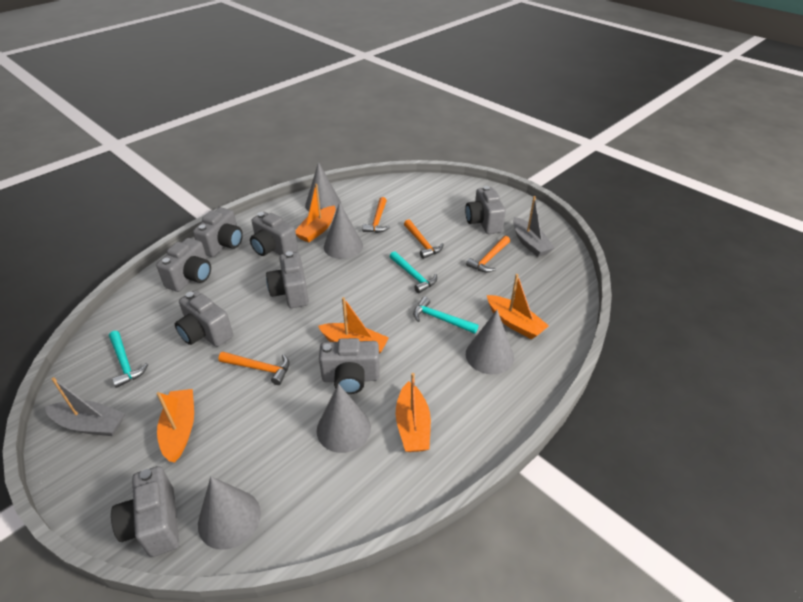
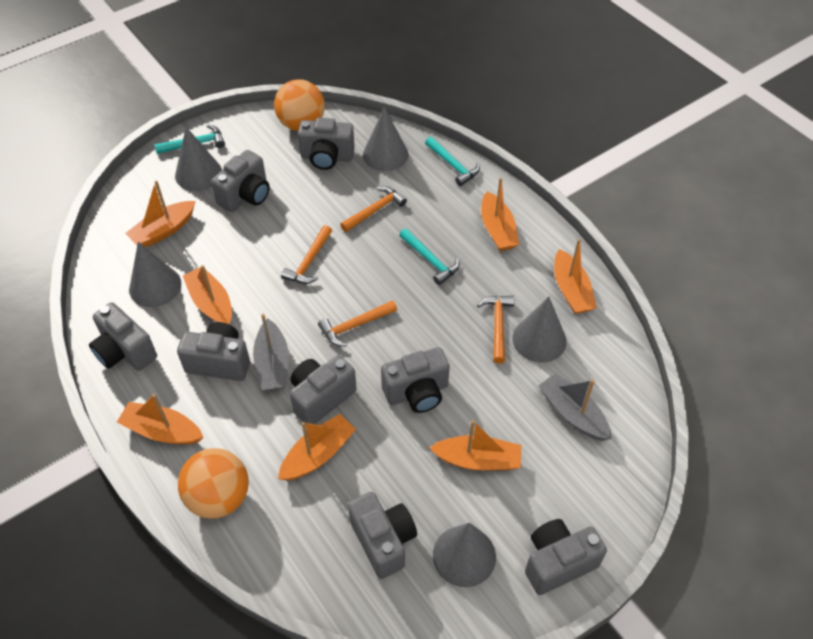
orange ball: none = 0 -> [178,448,249,519] [274,79,325,131] = 2
orange boat: [156,389,194,462] [295,184,336,242] [318,297,389,354] [396,373,431,452] [487,274,549,339] = 5 -> [117,394,203,445] [125,180,195,247] [183,265,232,324] [278,414,356,481] [429,420,521,471] [481,178,519,251] [554,239,597,314] = 7

